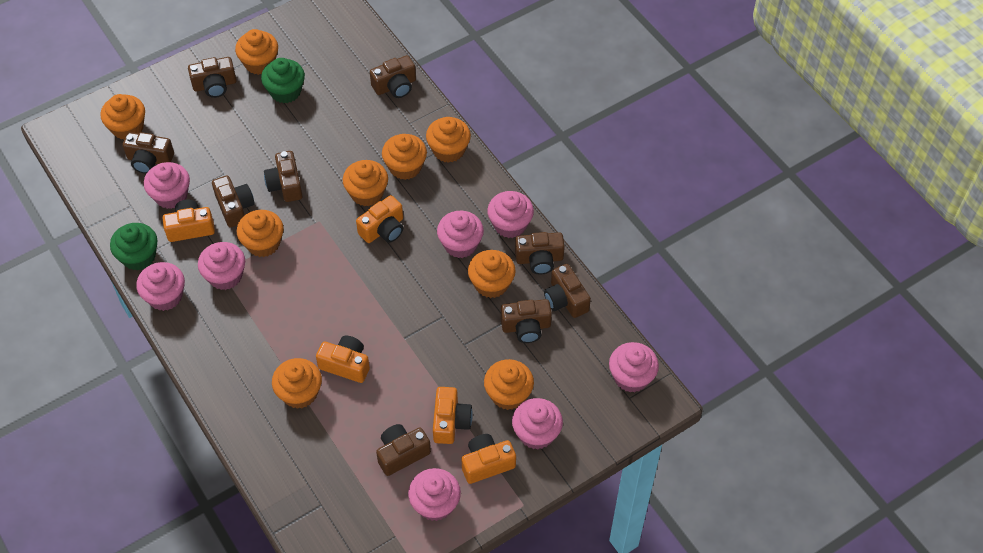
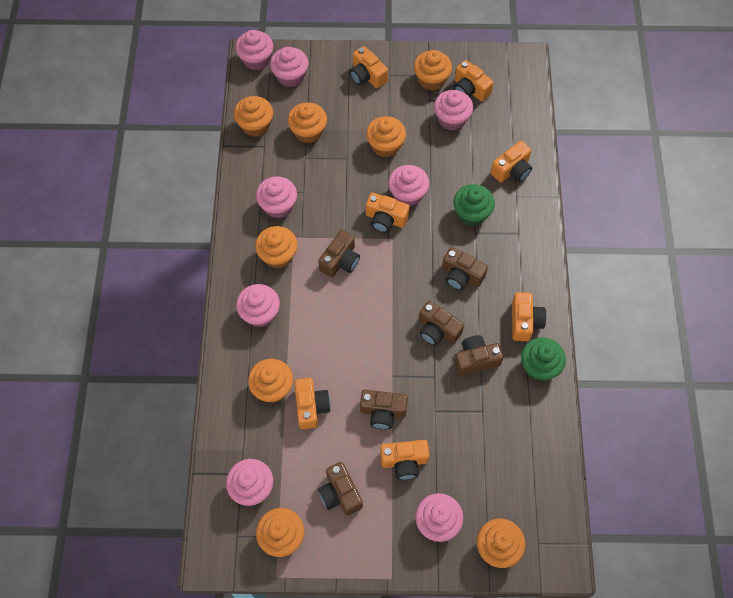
brown camera: [123,132,174,174] [188,57,236,98] [212,176,255,228] [264,151,303,202] [370,55,416,98] [376,424,431,476] [501,299,552,343] [515,232,565,275] [544,264,591,318] = 9 -> [318,230,360,277] [318,462,363,516] [360,390,408,430] [419,301,464,346] [442,247,488,290] [454,335,503,376] = 6
orange camera: [163,200,215,242] [316,335,370,383] [356,195,403,243] [433,387,473,444] [461,434,516,484] = 5 -> [294,378,331,429] [350,46,388,88] [366,193,410,233] [380,440,429,480] [454,60,494,101] [491,141,532,182] [512,292,546,341] = 7
orange cupcake: [101,94,145,139] [235,29,278,75] [237,210,284,257] [272,358,322,409] [343,160,388,206] [382,134,427,180] [426,117,471,163] [468,250,516,298] [484,359,534,410] = 9 -> [234,96,273,137] [248,359,293,403] [255,226,298,268] [256,508,304,557] [288,102,327,143] [366,116,406,158] [414,50,452,91] [477,519,526,568] = 8

